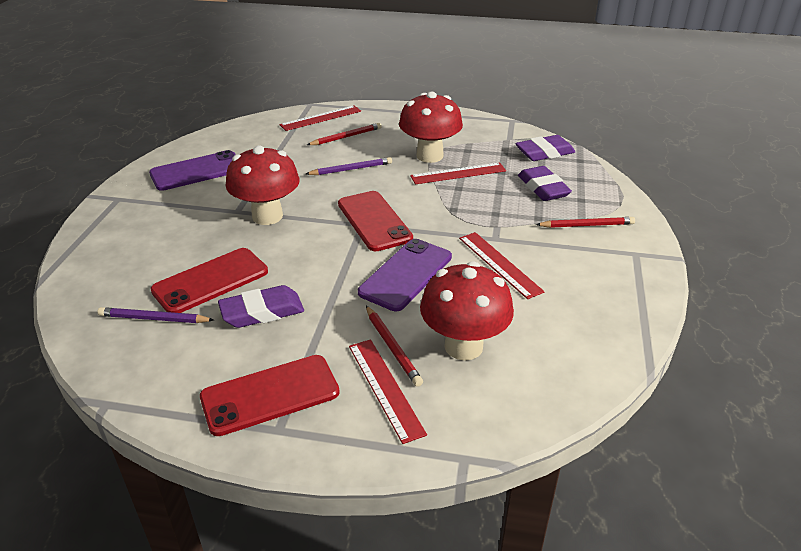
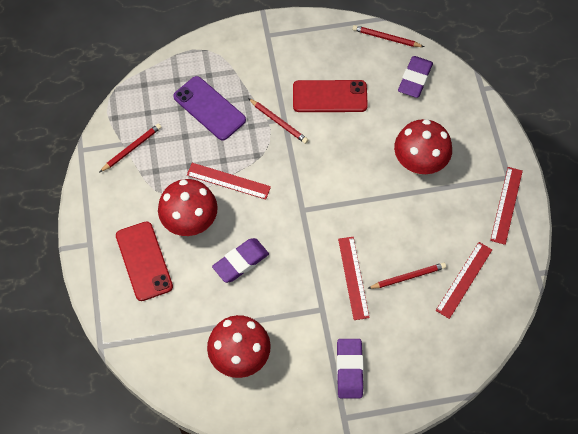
purple pencil: [97,307,214,323] [306,157,392,175] = 2 -> none = 0
purple phone: [149,150,236,191] [358,239,452,311] = 2 -> [173,76,246,141] = 1
red pencil: [307,123,382,145] [366,306,423,387] [535,217,635,228] = 3 -> [99,123,161,173] [248,98,308,144] [353,25,424,47] [367,263,446,289] = 4
red phone: [151,248,268,313] [200,355,340,436] [338,191,413,251] = 3 -> [116,221,173,301] [293,80,368,112] = 2

